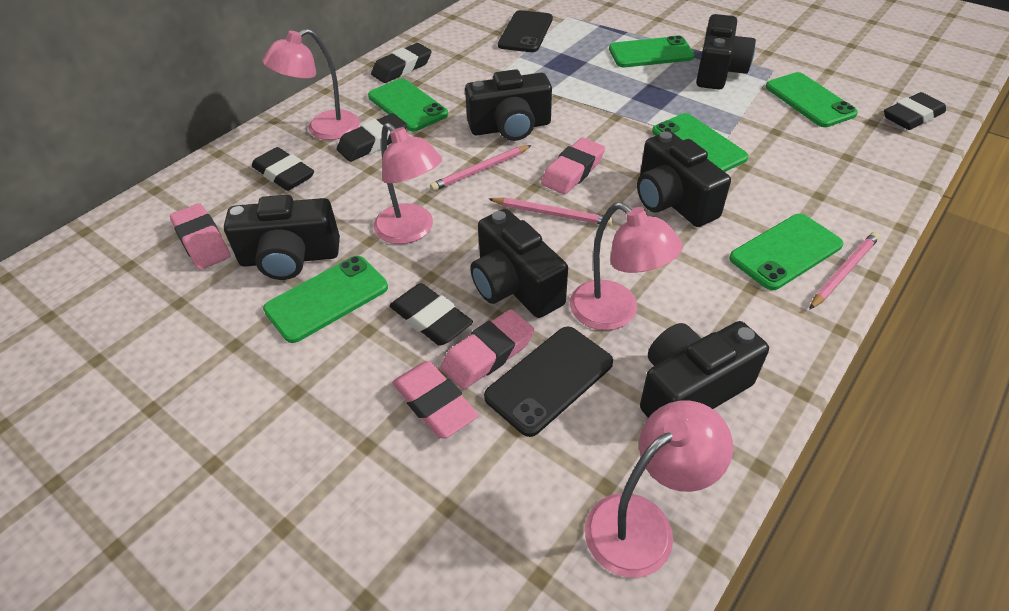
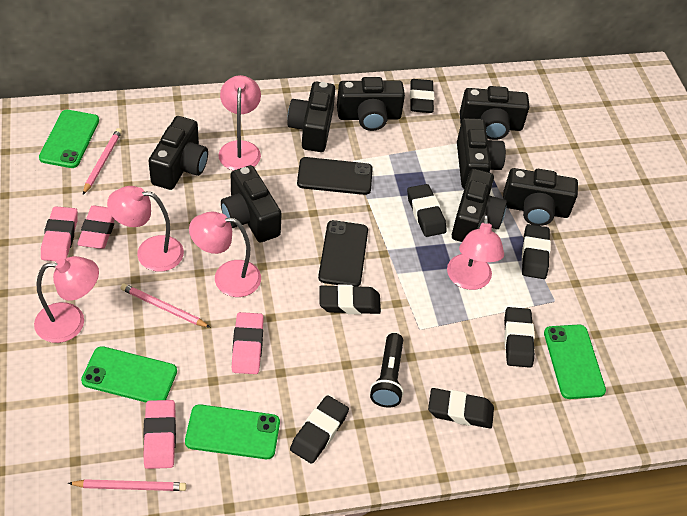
black camera: [224,195,340,280] [465,69,552,141] [470,209,568,318] [637,131,731,227] [640,321,769,418] [696,14,756,90] = 6 -> [149,116,208,190] [221,165,282,242] [287,82,335,152] [337,77,405,131] [452,169,507,242] [457,118,506,189] [460,86,530,140] [503,168,578,226] = 8
black eraser: [252,147,314,191] [337,113,407,162] [371,43,432,83] [389,283,473,346] [884,92,946,130] = 5 -> [290,395,349,464] [319,284,381,315] [407,184,447,237] [410,79,434,113] [428,388,494,428] [504,307,535,368] [522,224,551,279] = 7
black flashlight: none = 0 -> [370,333,404,407] = 1
green phone: [263,256,388,343] [368,79,448,131] [609,36,695,67] [652,113,749,172] [729,214,843,290] [765,72,858,127] = 6 -> [39,110,99,168] [81,346,177,403] [185,404,280,459] [544,325,606,399] = 4
pink lamp: [262,28,360,140] [373,123,442,244] [570,202,683,330] [585,401,733,578] = 4 -> [34,256,99,343] [107,186,184,272] [189,211,261,297] [218,75,261,171] [447,215,504,290] = 5

